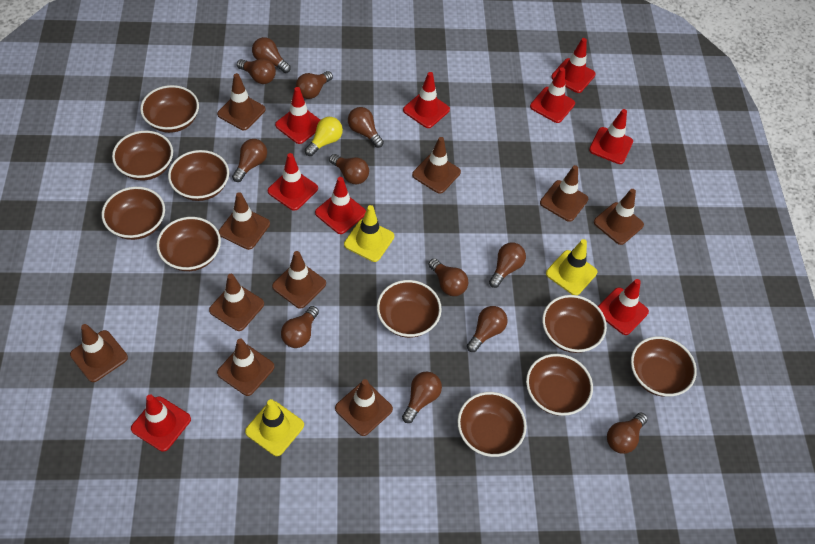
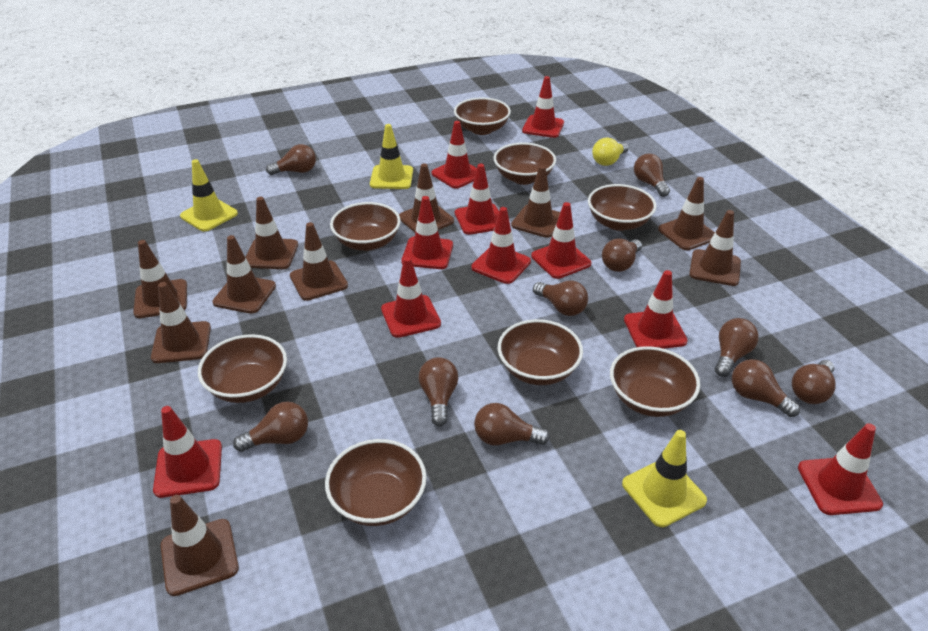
brown bowl: [102,187,165,240] [112,131,173,180] [140,85,199,133] [157,217,221,271] [168,150,229,201] [377,280,442,338] [457,392,527,457] [526,354,593,416] [542,295,607,353] [631,336,697,397] = 10 -> [198,334,287,403] [325,439,427,526] [330,202,401,251] [454,97,511,135] [494,143,556,185] [498,319,583,385] [588,184,656,231] [610,346,700,417] = 8
brown light bulb: [232,139,267,182] [237,58,276,84] [252,37,291,73] [281,306,319,348] [296,71,333,99] [329,154,369,184] [348,107,384,148] [402,371,442,423] [428,258,468,296] [467,306,507,352] [489,243,526,288] [607,413,648,454] = 12 -> [233,402,308,452] [266,144,316,175] [419,357,458,426] [474,403,550,446] [533,281,588,316] [602,239,642,272] [634,154,670,197] [715,318,759,377] [732,359,800,417] [792,360,836,404] = 10
red traffic cone: [131,394,191,452] [268,153,318,211] [275,87,320,144] [315,177,366,234] [403,72,450,128] [530,67,575,123] [551,38,596,93] [589,109,633,164] [598,279,649,335] = 9 -> [153,406,222,498] [381,257,441,338] [401,196,453,269] [431,121,477,189] [455,164,499,235] [471,207,531,284] [522,76,564,138] [531,202,591,279] [624,270,688,349] [798,423,883,515] = 10

